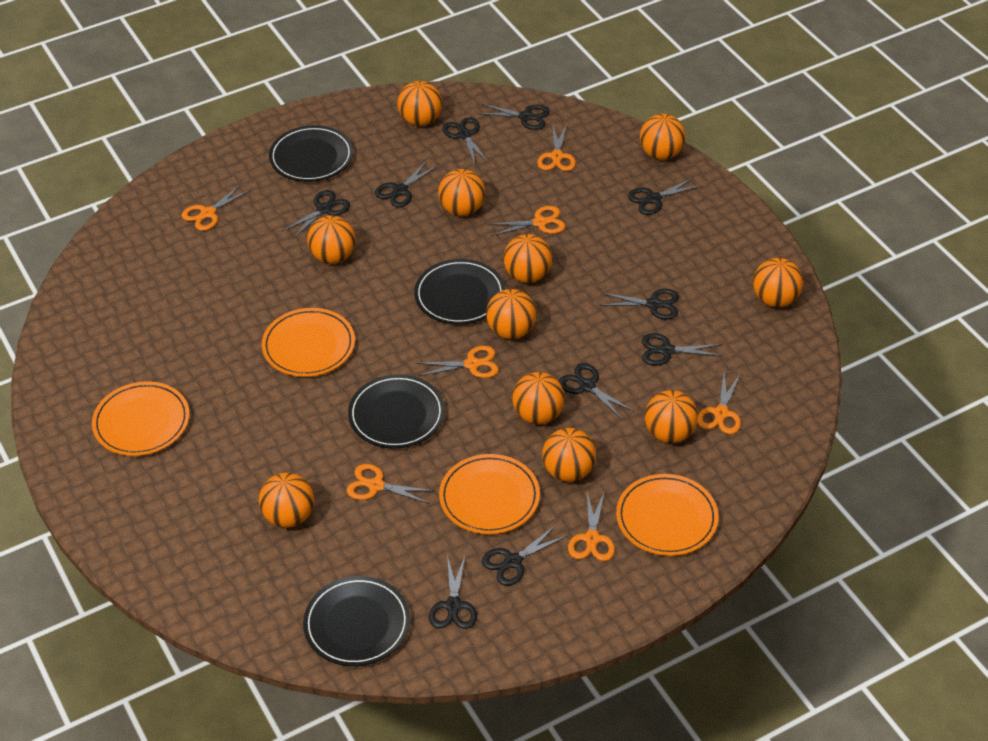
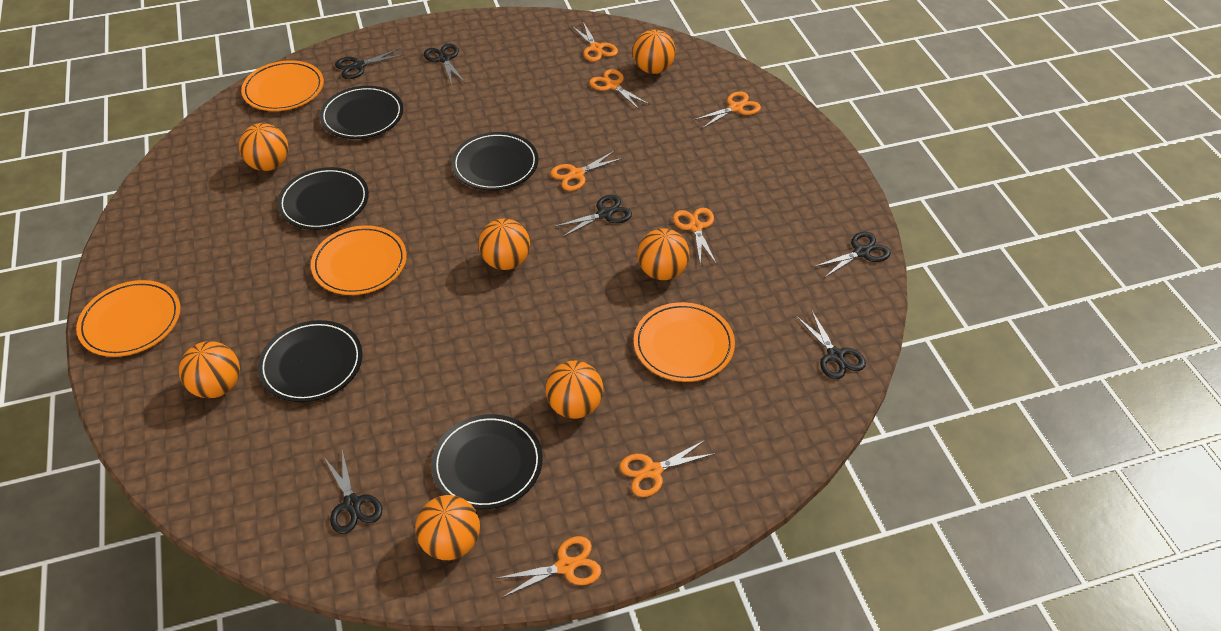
black plate: [269,125,353,182] [303,576,410,666] [348,374,445,449] [414,259,505,325] = 4 -> [258,320,363,402] [277,167,369,230] [320,86,404,139] [431,414,543,509] [452,132,538,190] = 5
black scissors: [282,190,350,239] [375,160,438,207] [429,554,477,629] [443,117,489,165] [477,104,550,130] [482,525,567,586] [559,363,633,420] [600,289,679,320] [628,177,702,215] [642,333,723,366] = 10 -> [324,450,382,534] [335,48,403,79] [424,44,465,85] [554,195,632,237] [797,311,866,379] [814,232,891,278] = 6
orange ball: [259,472,314,528] [307,215,356,264] [397,81,442,126] [438,169,485,216] [486,289,536,339] [503,234,552,283] [512,372,565,424] [542,428,596,482] [640,114,686,160] [645,390,698,443] [753,258,803,307] = 11 -> [179,341,240,398] [239,123,289,171] [415,495,480,560] [479,218,530,270] [546,361,604,419] [633,30,676,74] [638,228,689,280] = 7

